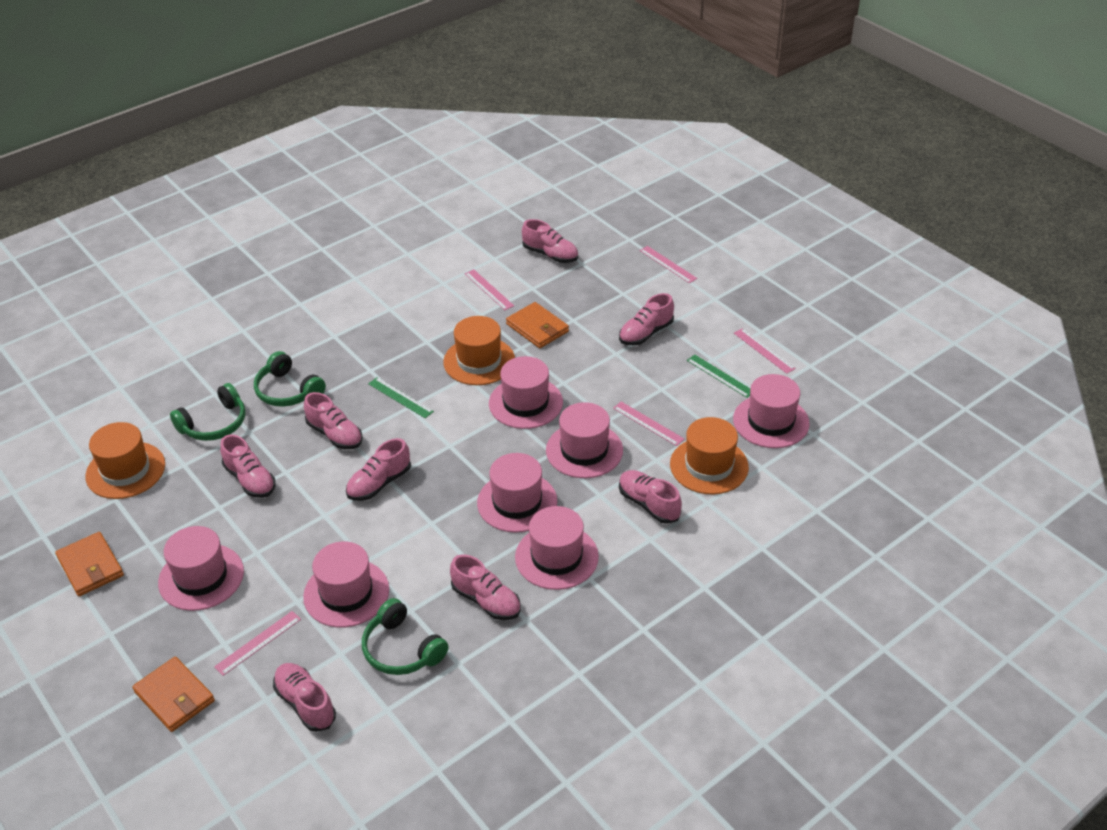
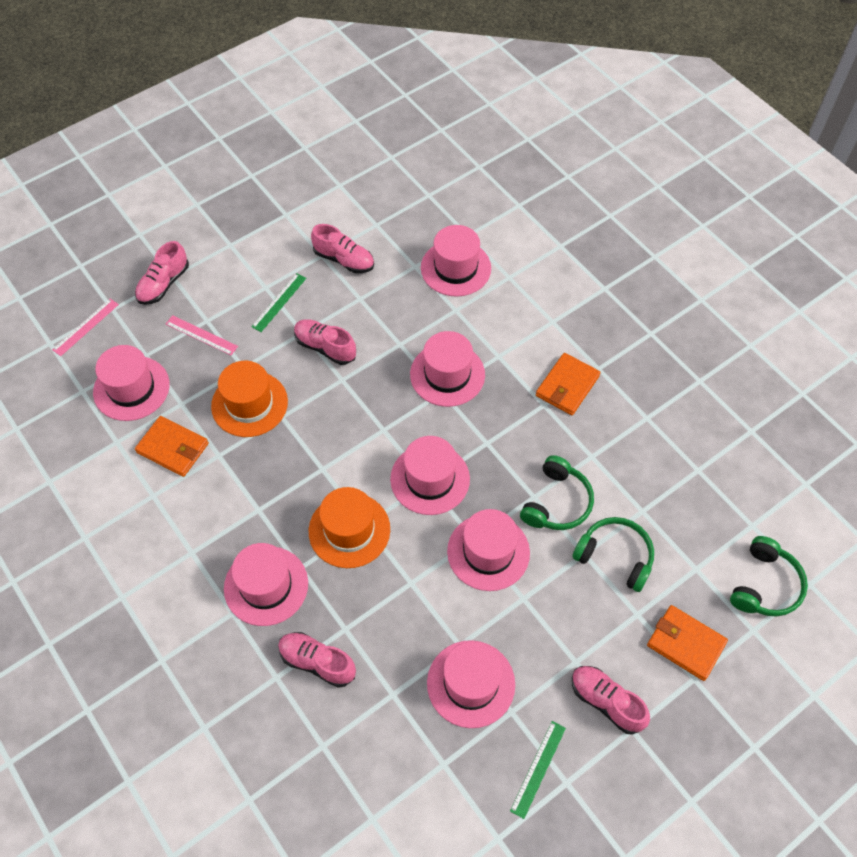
orange hat: [85,422,165,499] [443,316,515,385] [670,417,749,495] = 3 -> [211,361,288,437] [309,487,390,568] = 2
pink ruler: [214,611,301,676] [465,269,514,310] [613,402,684,446] [640,246,697,283] [734,328,796,374] = 5 -> [52,299,119,356] [166,315,238,355] = 2
pink shoe: [220,434,275,498] [273,663,336,732] [304,392,363,449] [346,438,411,501] [450,555,521,620] [522,219,578,263] [619,293,674,346] [619,470,682,524] = 8 -> [135,241,189,305] [278,632,356,688] [294,319,356,365] [311,224,374,273] [572,666,650,735] = 5

